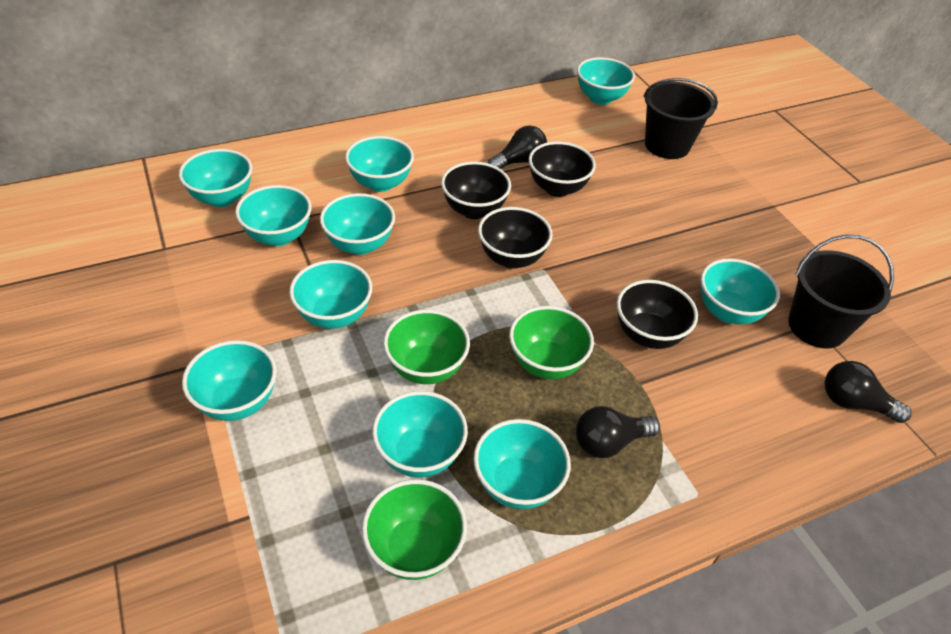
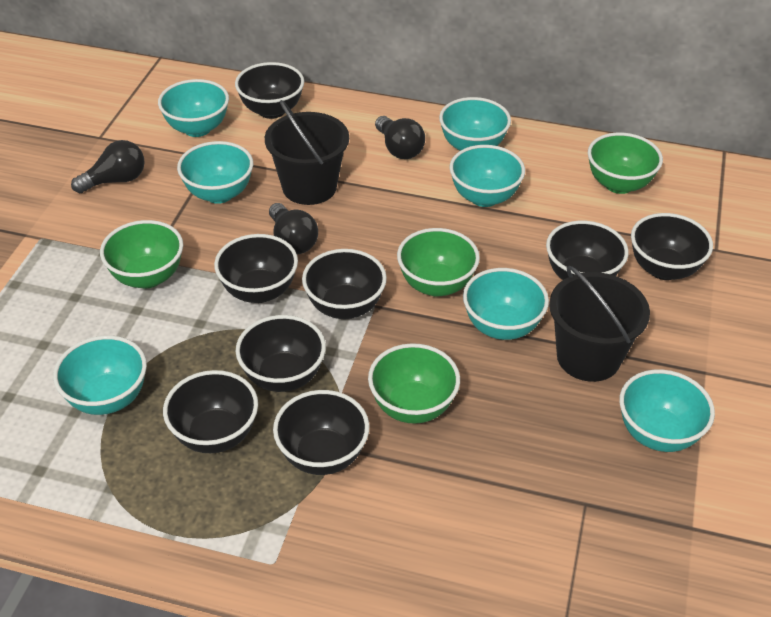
black bowl: [441,161,511,219] [478,207,553,269] [529,141,596,197] [617,280,698,349] = 4 -> [163,370,258,453] [214,234,298,303] [235,62,304,119] [236,315,326,392] [273,390,369,475] [302,249,387,319] [546,221,629,280] [631,213,713,280] = 8
green bowl: [362,479,467,580] [383,310,470,384] [509,306,594,379] = 3 -> [100,220,183,288] [368,343,460,424] [397,228,480,297] [588,133,663,194] = 4
turquoise bowl: [179,149,252,207] [182,340,277,421] [235,185,312,246] [289,260,372,329] [320,193,395,255] [345,136,414,192] [372,391,468,477] [473,419,571,509] [577,57,635,105] [701,258,780,324] = 10 -> [53,335,147,415] [158,79,229,137] [177,141,253,204] [439,97,511,151] [449,145,525,207] [463,268,549,340] [619,369,715,452] = 7

